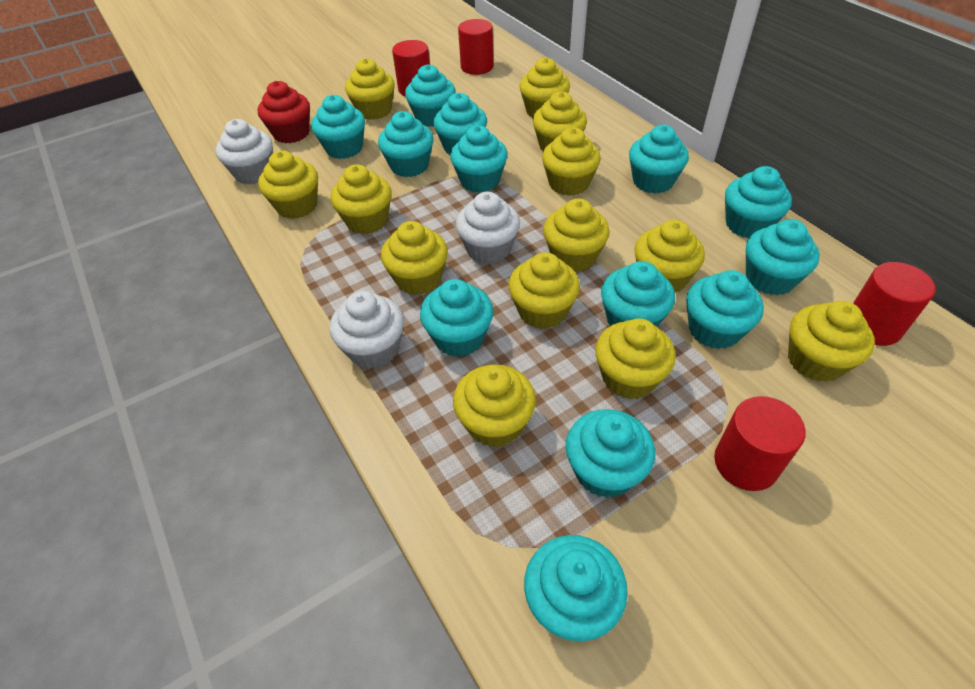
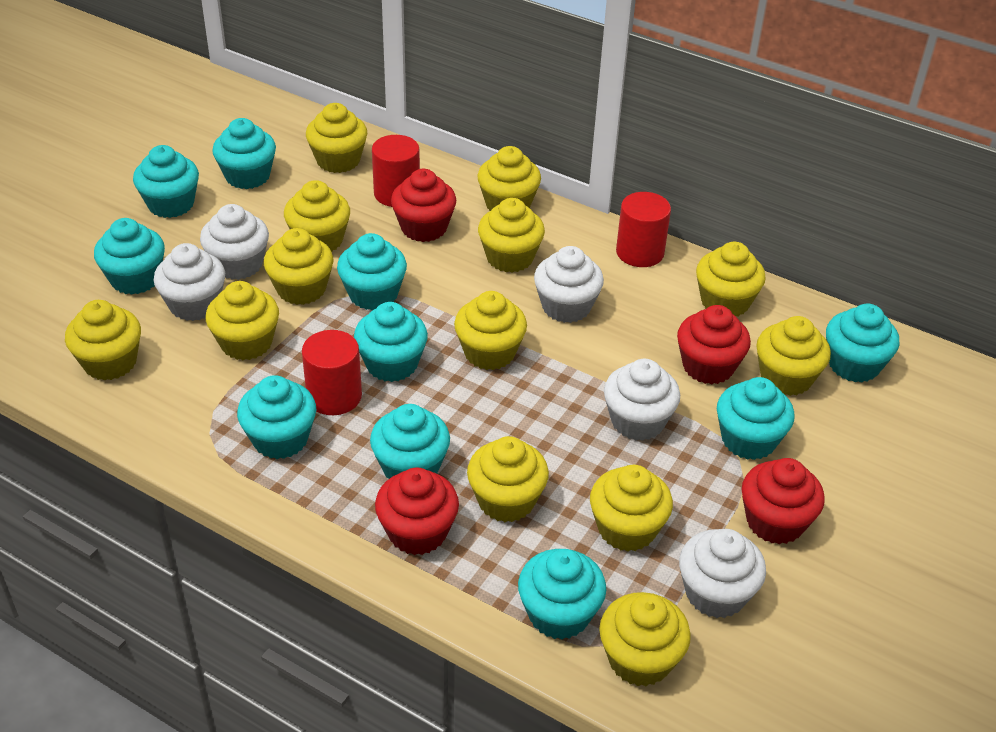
red cupcake: [258,81,310,143] = 1 -> [375,467,459,555] [391,169,456,242] [677,305,751,385] [742,458,825,544] = 4
red cylinder: [392,40,430,96] [458,19,494,75] [714,396,806,491] [853,262,936,346] = 4 -> [302,330,362,415] [372,135,420,207] [616,192,671,267] = 3
turquoise cupcake: [311,95,365,159] [378,111,434,177] [405,64,456,127] [420,279,493,357] [434,93,487,155] [450,125,508,193] [524,535,628,641] [566,409,655,498] [601,261,675,327] [629,125,689,194] [686,270,764,349] [725,166,792,239] [746,219,820,295] = 13 -> [94,218,165,295] [133,145,199,218] [212,118,276,189] [237,375,316,459] [337,233,407,310] [354,302,428,382] [370,404,450,479] [518,549,606,640] [717,377,795,460] [826,304,899,383] = 10
white cupcake: [216,119,273,185] [330,291,404,369] [456,192,520,264] = 3 -> [154,243,225,321] [200,204,269,280] [534,246,604,323] [604,359,680,441] [679,529,766,618] = 5

